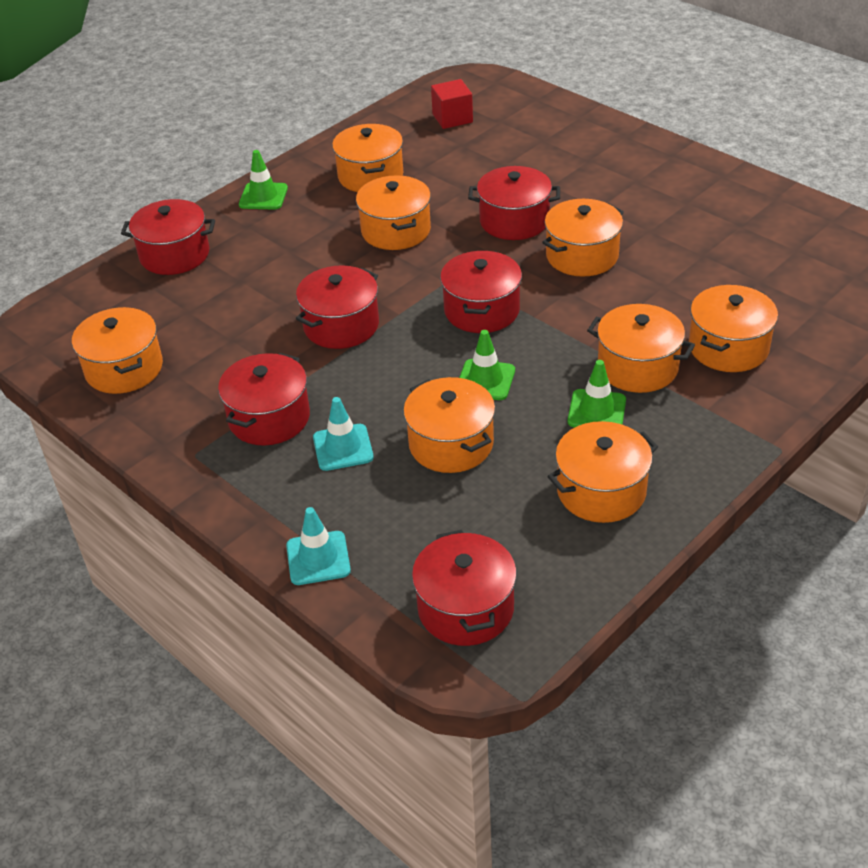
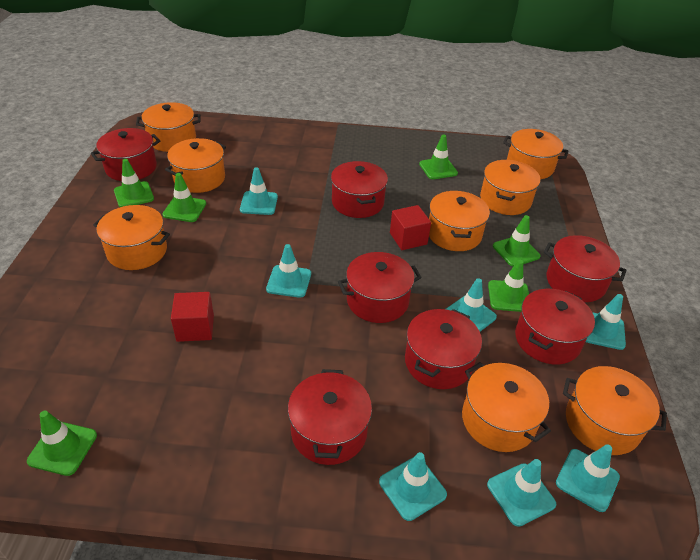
green traffic cone: [239,150,288,210] [459,330,515,400] [568,360,626,428] = 3 -> [27,411,97,476] [114,159,154,207] [163,173,206,222] [419,135,458,179] [488,260,529,312] [493,215,541,267] = 6
red cube: [431,79,473,129] = 1 -> [171,292,214,342] [390,205,431,250] = 2
red pot: [121,199,215,275] [218,353,310,445] [296,265,379,349] [412,530,517,646] [440,251,522,333] [468,166,560,240] = 6 -> [91,128,160,181] [288,369,372,465] [331,161,388,218] [338,252,422,323] [405,309,482,389] [515,289,595,364] [544,235,627,302] = 7
turquoise traffic cone: [286,507,351,585] [313,397,374,471] = 2 -> [240,167,278,215] [266,244,311,298] [379,452,447,521] [446,278,497,331] [487,459,556,527] [556,444,620,512] [586,294,626,350] = 7

